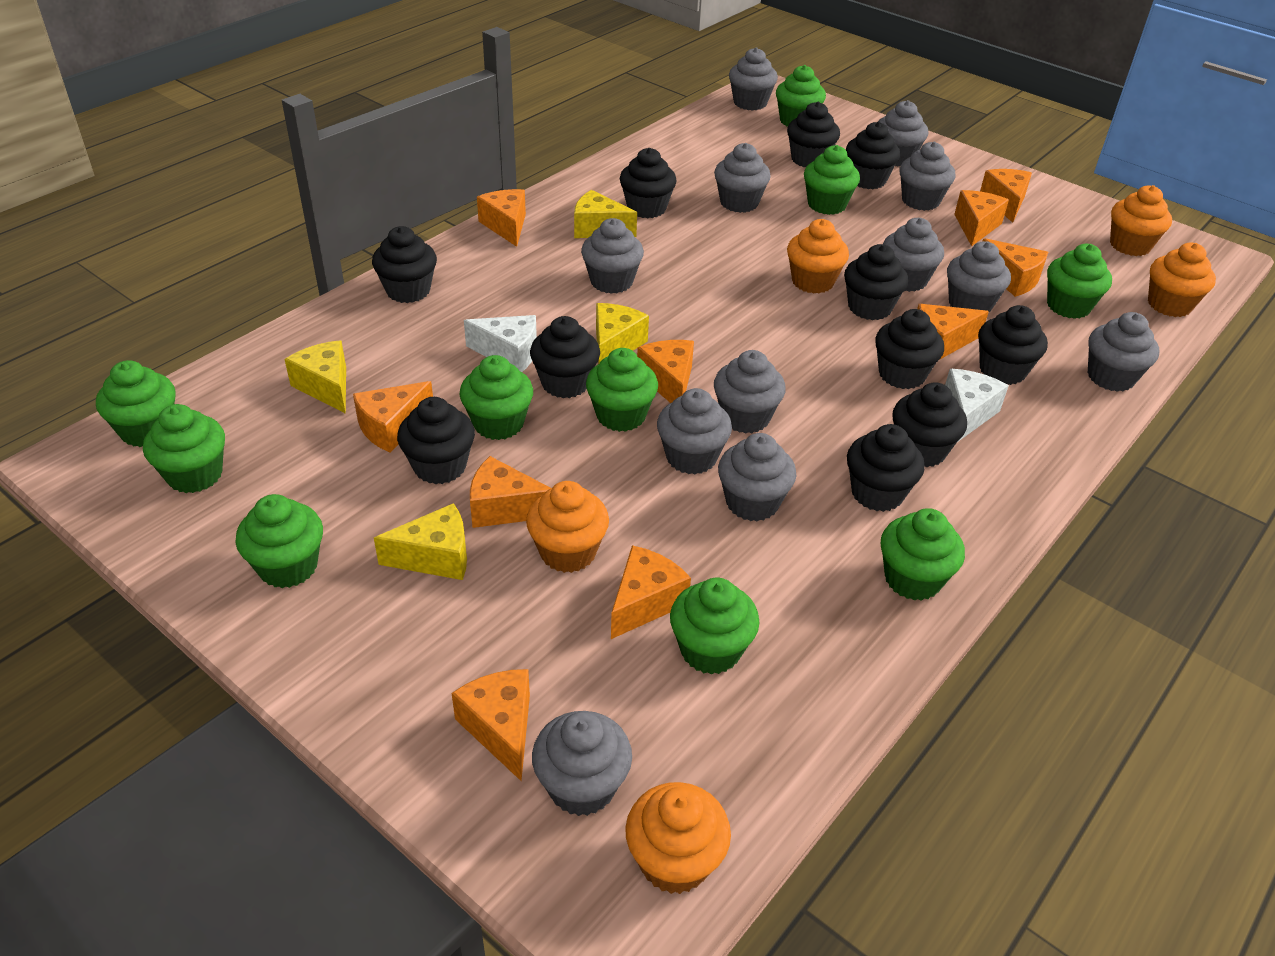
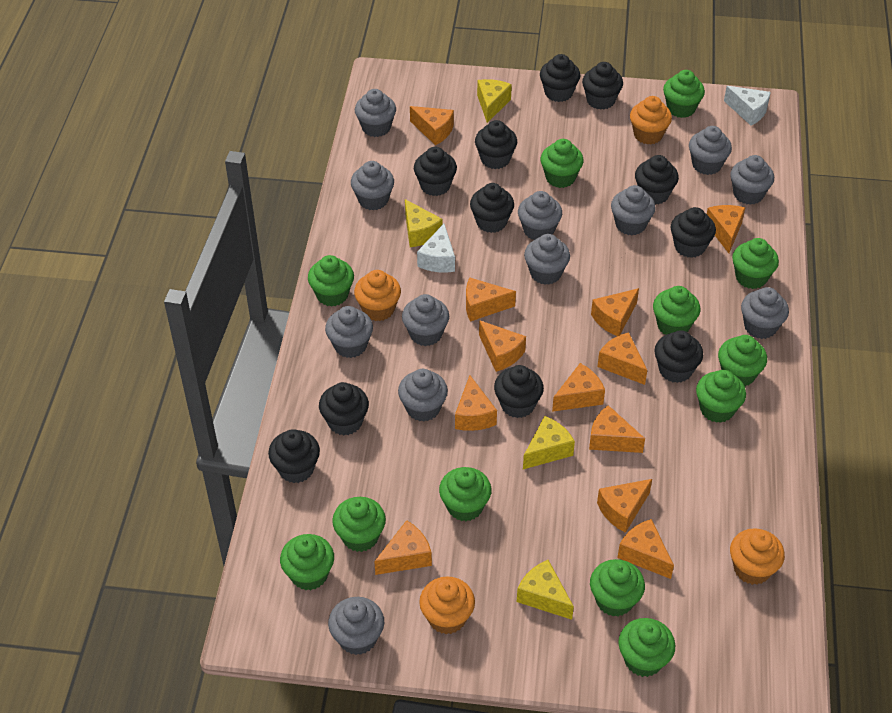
green cupcake: [96,360,176,447] [143,404,225,493] [235,494,323,588] [460,355,533,440] [586,348,658,432] [670,578,759,675] [776,65,826,127] [804,145,860,215] [881,508,965,601] [1047,244,1112,319] = 10 -> [280,534,334,590] [308,255,354,307] [332,497,386,552] [439,467,492,521] [540,139,584,188] [590,559,645,616] [618,618,675,677] [653,286,700,335] [663,70,705,118] [696,370,746,423] [718,335,767,387] [732,238,779,289] = 12
orange cheese: [353,381,433,453] [452,669,530,781] [470,456,551,528] [477,189,526,247] [611,545,691,639] [637,340,694,403] [917,304,989,360] [954,190,1009,246] [980,169,1032,222] [983,238,1048,297] = 10 -> [374,520,432,575] [410,106,454,145] [455,375,497,431] [466,278,516,322] [479,320,526,372] [552,363,605,412] [589,405,645,453] [591,288,639,336] [597,332,647,385] [597,479,652,533] [617,519,674,579] [707,205,745,253] = 12
orange cupcake: [526,481,609,573] [625,782,731,894] [787,219,849,293] [1110,185,1172,256] [1148,243,1216,317] = 5 -> [354,270,401,321] [419,577,475,634] [630,96,672,144] [730,528,785,585] = 4

